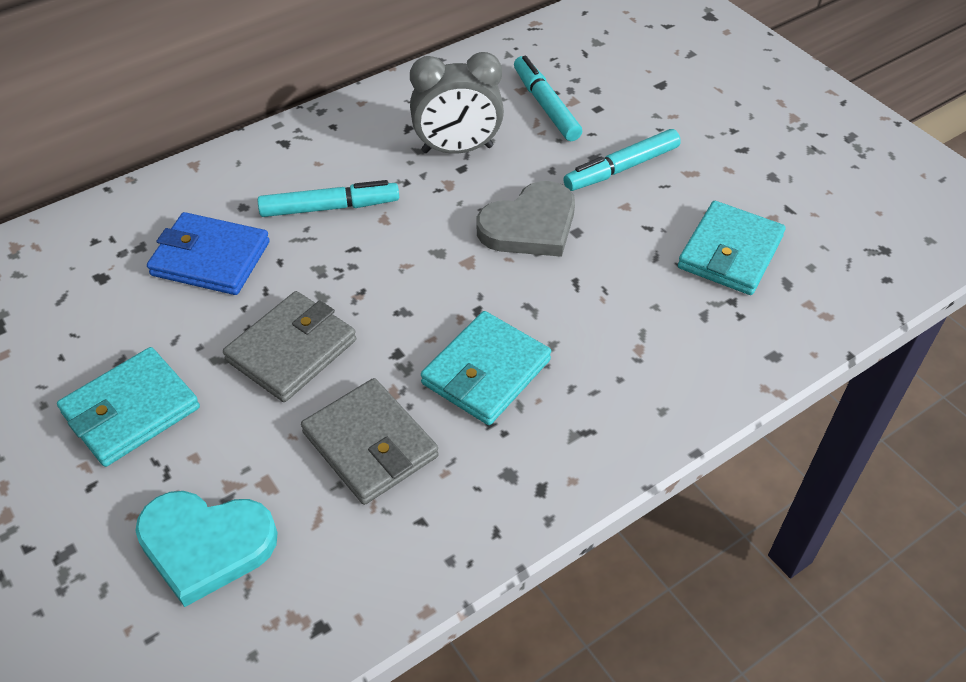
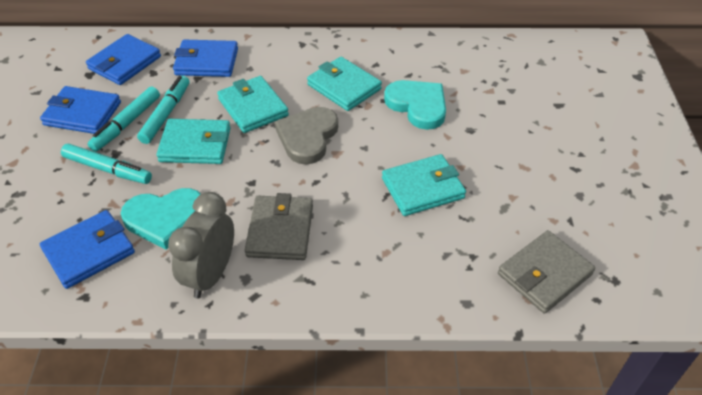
blue wallet: [147,212,270,295] = 1 -> [40,86,121,134] [40,210,135,289] [86,34,161,85] [173,40,238,77] = 4
turquoise heart: [135,491,278,607] = 1 -> [121,188,201,250] [384,80,446,130] = 2
turquoise wallet: [57,347,200,467] [421,311,551,425] [678,201,786,295] = 3 -> [156,119,231,164] [217,76,289,133] [307,57,382,111] [382,154,466,216] = 4

